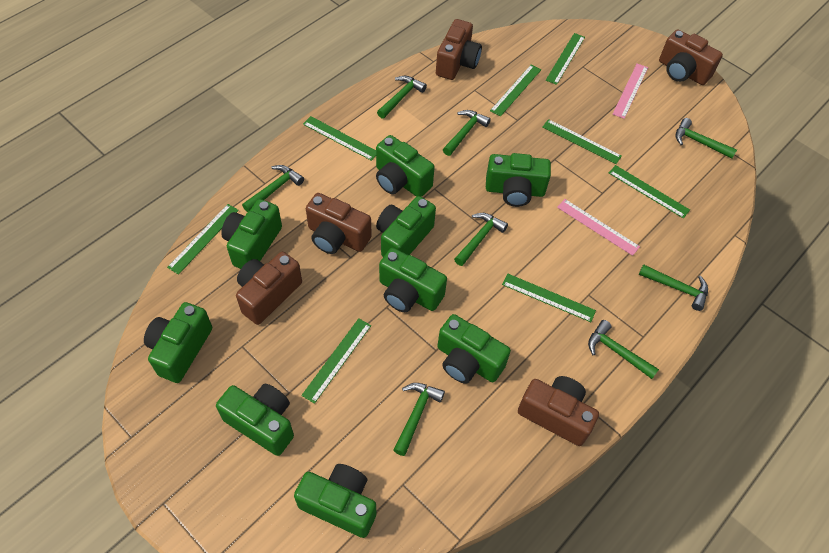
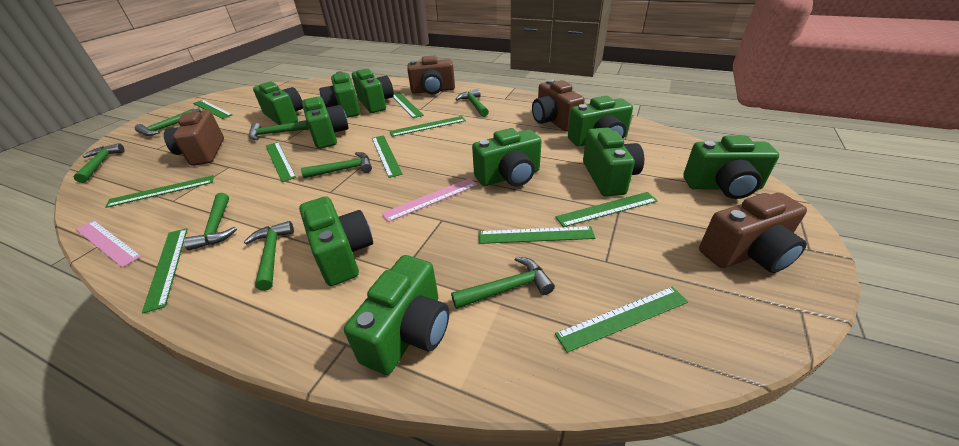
brown camera: [236,252,302,325] [306,193,372,254] [436,19,482,80] [518,376,599,446] [659,29,723,85] = 5 -> [164,109,224,166] [407,56,455,95] [532,79,585,132] [699,193,807,273] = 4
green camera: [144,302,212,383] [216,384,294,456] [221,199,282,269] [294,464,376,538] [376,135,435,197] [376,196,436,257] [379,248,447,312] [438,314,511,384] [486,153,551,207] = 9 -> [253,82,303,125] [299,196,373,286] [302,97,349,149] [319,71,360,118] [344,255,449,375] [352,69,394,113] [472,128,542,187] [568,96,633,146] [583,128,644,197] [683,135,779,199] = 10
green ruler: [167,204,239,275] [301,318,371,404] [303,116,376,161] [490,65,541,117] [502,274,596,322] [542,119,622,164] [546,33,585,85] [609,165,690,218] = 8 -> [105,175,214,208] [142,228,187,314] [193,100,233,119] [266,142,296,182] [372,135,403,178] [389,116,466,137] [393,92,424,118] [479,226,595,244] [555,192,658,227] [555,287,688,353] = 10

